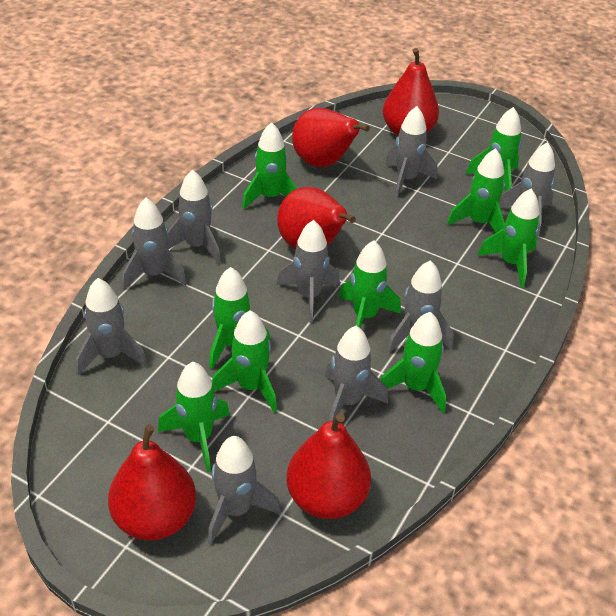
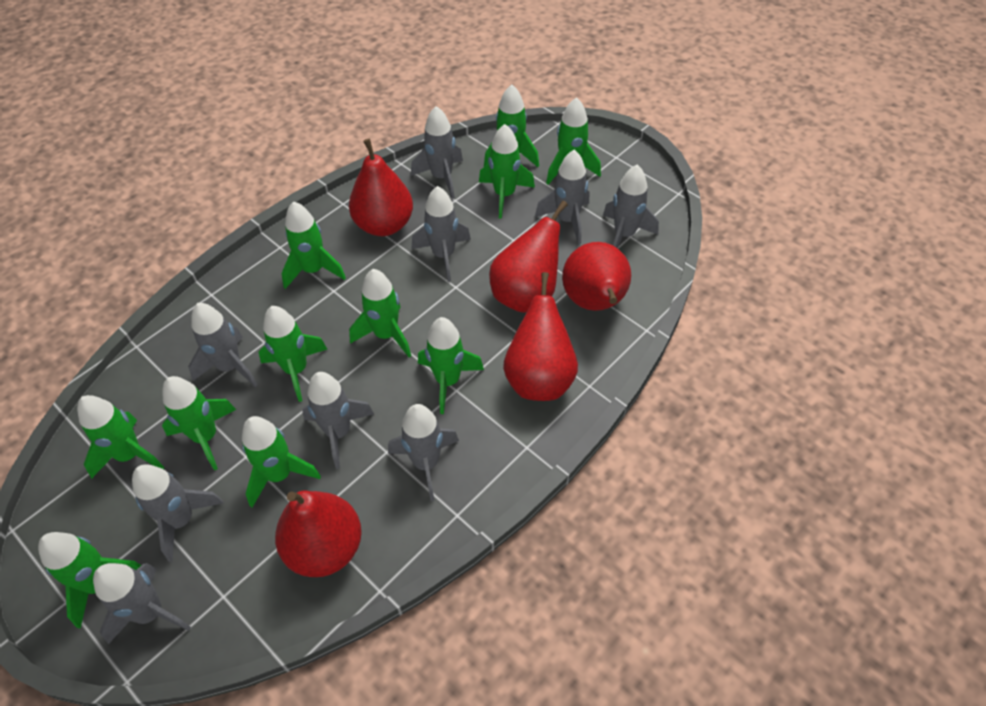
green rocket: [158,362,230,472] [209,267,271,369] [212,310,277,413] [242,122,297,209] [339,241,401,329] [381,312,446,414] [447,148,505,233] [466,107,522,192] [477,189,540,288] = 9 -> [38,532,141,629] [77,395,165,479] [162,376,236,470] [242,416,321,508] [258,306,327,402] [281,201,346,289] [349,269,411,357] [418,317,484,414] [479,124,535,219] [484,84,539,167] [546,97,601,184] = 11

